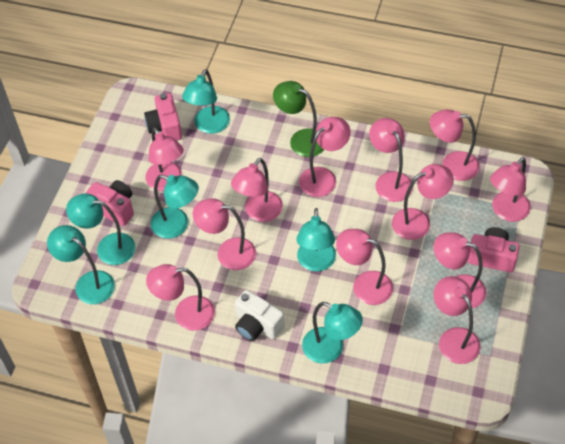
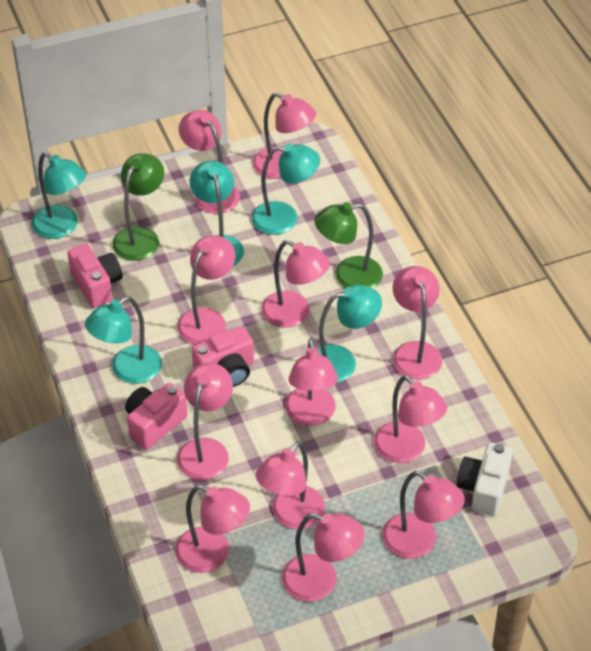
green lamp: [273,81,324,157] = 1 -> [112,153,164,261] [314,202,383,289] = 2
turquoise lamp: [47,225,115,304] [66,193,136,265] [151,175,199,239] [182,69,230,134] [296,208,336,272] [302,302,363,364] = 6 -> [31,152,86,239] [85,296,162,384] [189,161,244,266] [251,143,320,235] [317,285,382,383] = 5

